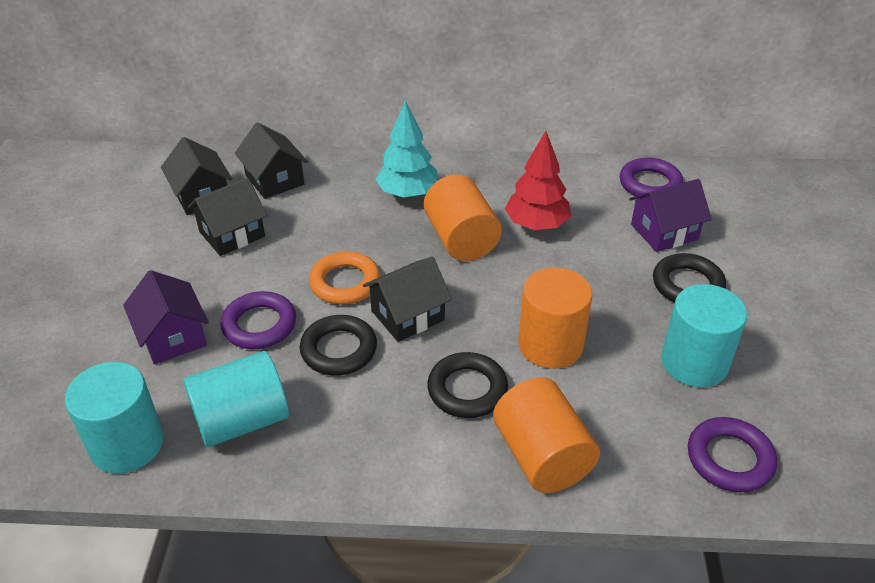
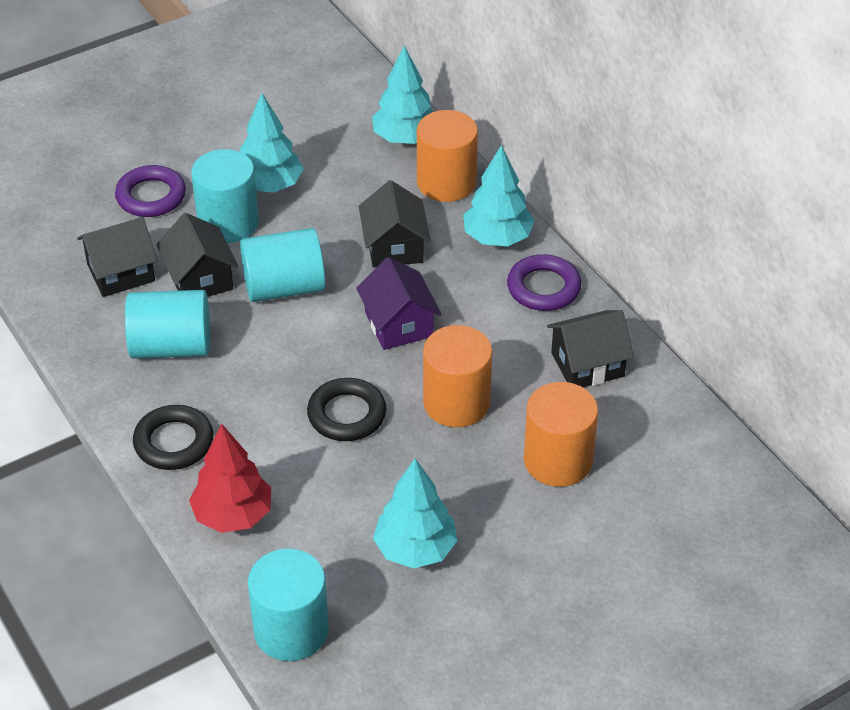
black ring: [300,315,377,376] [427,352,508,418] [653,253,726,302] = 3 -> [133,405,213,470] [307,378,386,441] = 2
orange ring: [309,251,380,305] = 1 -> none = 0
purple house: [123,270,209,365] [629,179,712,252] = 2 -> [356,257,441,350] = 1
purple ring: [220,291,296,349] [620,158,683,198] [688,417,777,492] = 3 -> [115,165,186,217] [507,254,581,311] = 2
turquoise cylinder: [65,362,164,474] [183,351,289,447] [661,284,747,387] = 3 -> [125,290,210,359] [191,149,259,243] [240,228,325,302] [248,549,329,661] = 4
turquoise tree: [375,101,438,198] = 1 -> [240,93,304,193] [372,45,433,144] [373,459,458,568] [463,145,535,246] = 4

